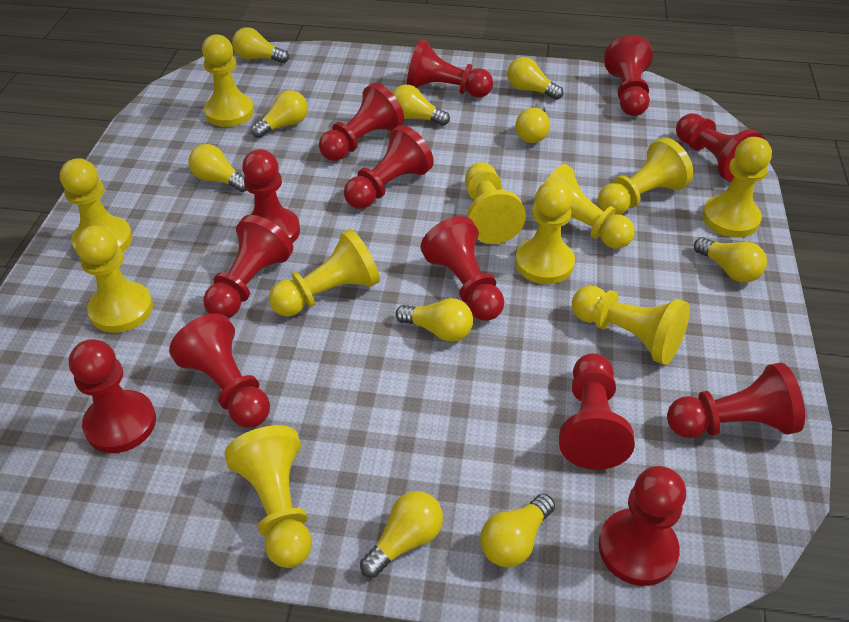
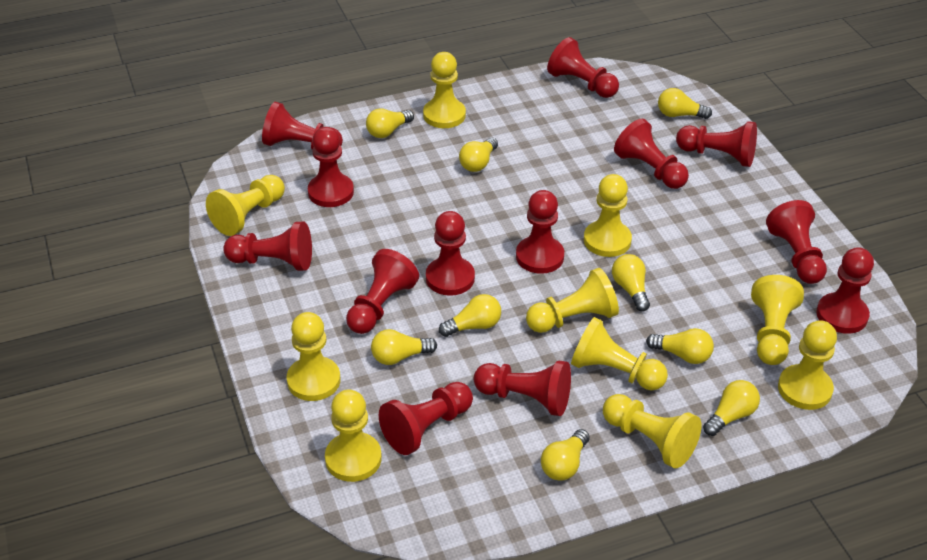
yellow light bulb: [189,144,247,192] [232,27,289,63] [251,90,308,138] [360,491,443,578] [392,85,450,126] [395,298,473,342] [480,493,555,567] [507,57,564,100] [515,103,550,143] [694,237,767,283] = 10 -> [366,108,414,138] [371,329,437,365] [439,294,501,337] [459,138,498,172] [541,429,590,481] [612,254,650,312] [646,328,714,364] [658,88,712,119] [703,380,760,436] = 9
yellow pawn: [60,158,133,256] [76,225,153,333] [202,34,254,127] [224,425,312,568] [269,229,380,317] [465,162,526,244] [515,180,575,284] [533,164,635,249] [572,286,690,365] [598,137,694,215] [702,137,772,238] = 11 -> [206,175,285,236] [287,312,341,401] [325,389,382,482] [423,52,466,128] [526,268,619,333] [571,317,668,391] [584,174,632,257] [603,394,701,469] [751,275,804,365] [778,320,837,410] = 10

